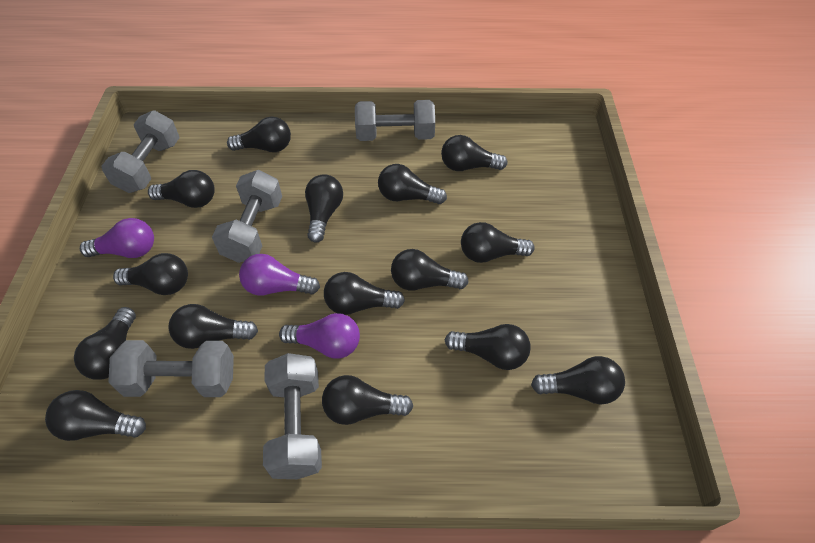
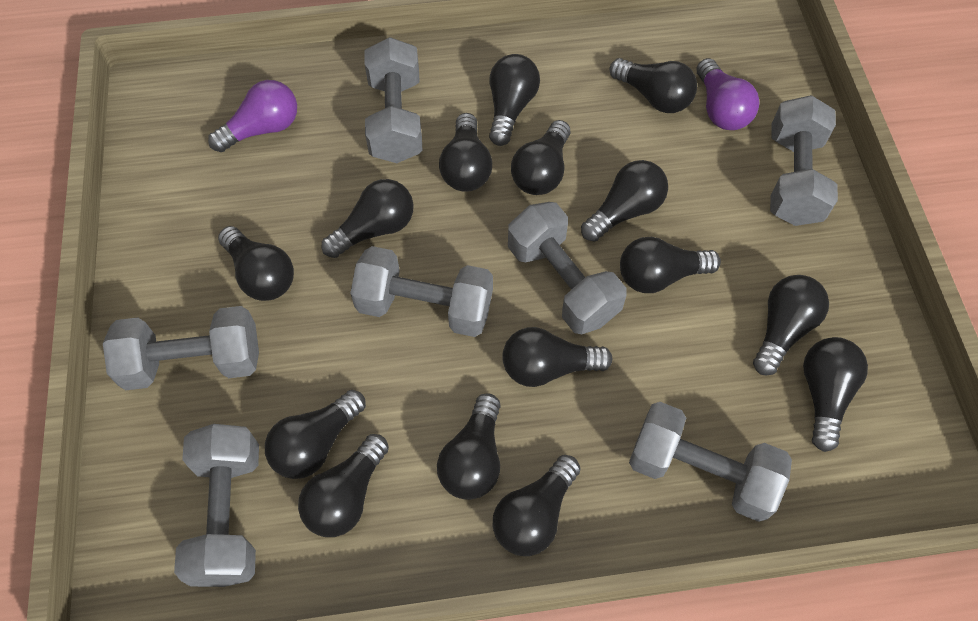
grey dumbbell: [101,111,180,193] [108,340,234,397] [212,170,282,263] [263,353,322,479] [355,100,435,141] = 5 -> [103,306,259,390] [174,424,259,587] [350,246,493,337] [364,37,422,163] [508,202,626,334] [629,402,792,522] [770,95,838,226] = 7
purple light bulb: [80,218,154,258] [239,254,320,296] [279,313,360,359] = 3 -> [208,80,297,152] [696,58,760,130] = 2

